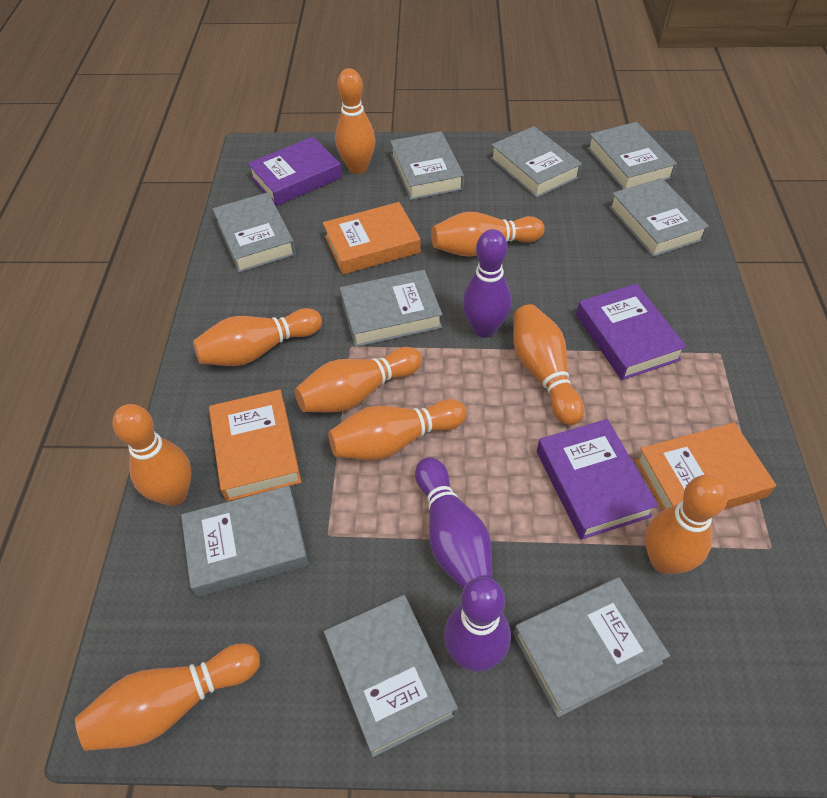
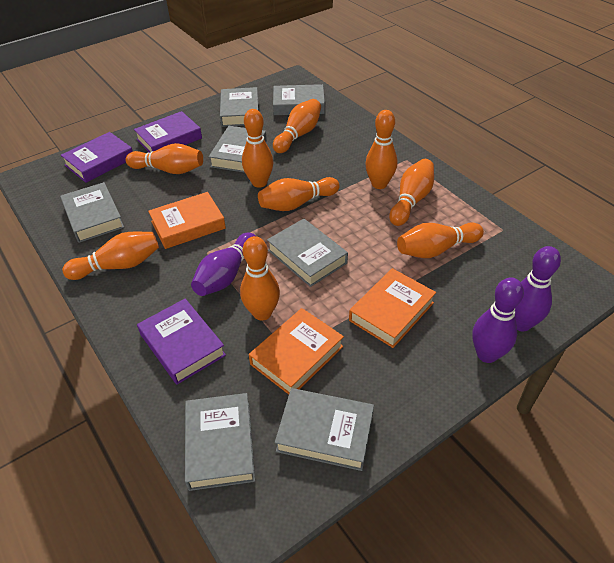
grey book: [181,486,309,597] [213,192,296,273] [324,595,458,757] [340,270,443,347] [390,131,464,200] [490,126,582,198] [513,577,670,718] [587,122,677,189] [609,178,709,257] = 9 -> [60,182,124,243] [185,393,255,491] [209,126,267,173] [220,87,259,127] [267,219,348,287] [273,84,325,115] [275,388,374,471] = 7

